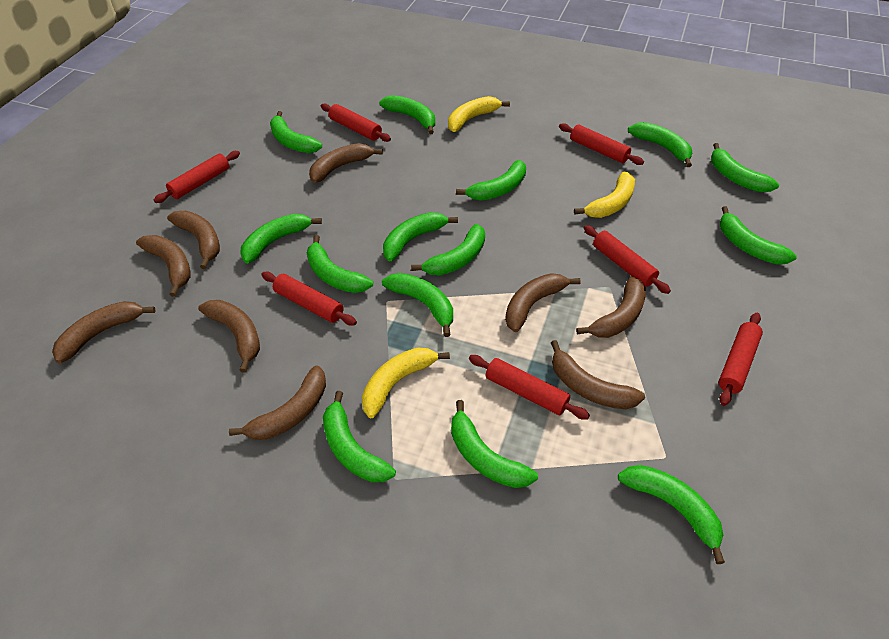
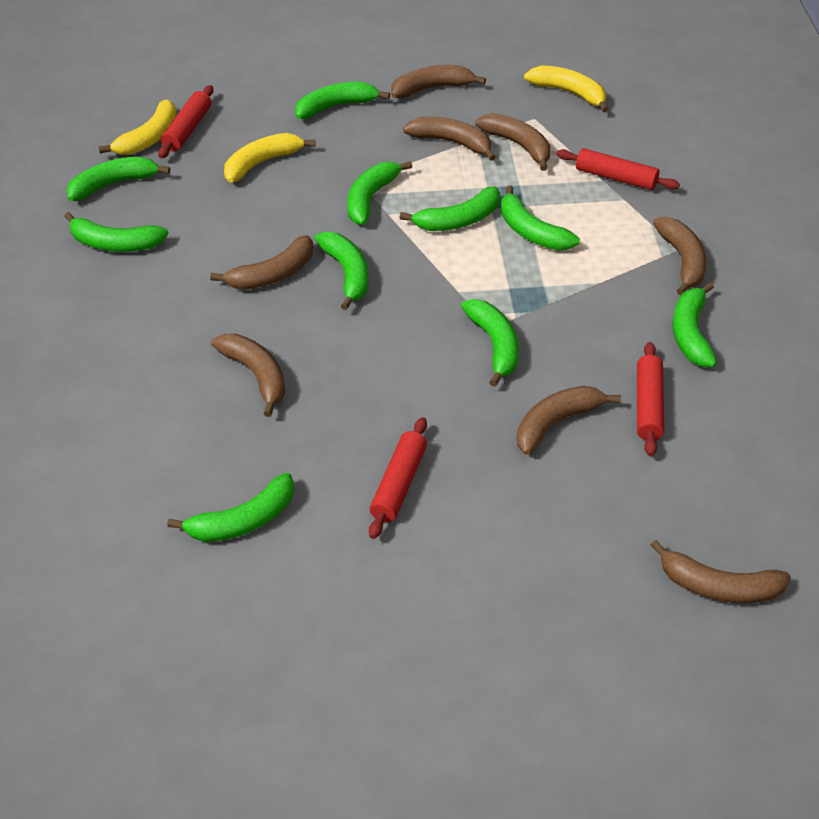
brown banana: [52,301,156,363] [136,235,190,297] [167,211,220,269] [198,300,260,373] [229,365,326,440] [309,143,383,183] [505,273,581,332] [551,340,645,409] [576,276,646,338] = 9 -> [210,235,313,290] [211,334,285,417] [391,65,486,98] [403,116,496,161] [475,113,550,171] [517,386,621,455] [651,540,791,603] [653,217,706,295] = 8
green banana: [240,214,322,264] [270,111,322,153] [307,235,373,293] [323,391,396,482] [379,95,435,134] [382,273,453,337] [383,212,458,262] [411,224,485,276] [451,400,538,488] [456,160,526,201] [618,465,725,564] [628,122,692,167] [711,143,779,192] [720,206,797,265] = 14 -> [64,212,168,252] [66,157,170,201] [167,473,294,542] [295,82,390,119] [315,232,369,310] [347,161,413,225] [400,187,500,231] [461,299,519,387] [501,186,580,250] [673,282,717,367] = 10
red rolling pin: [154,151,240,203] [261,272,357,326] [321,103,391,142] [469,355,590,420] [559,123,644,165] [584,225,671,294] [719,313,763,406] = 7 -> [158,85,213,158] [369,417,427,539] [556,148,680,190] [637,342,664,456] = 4

